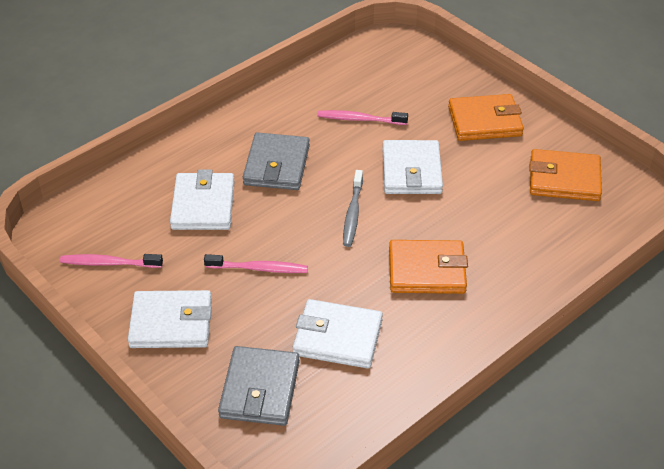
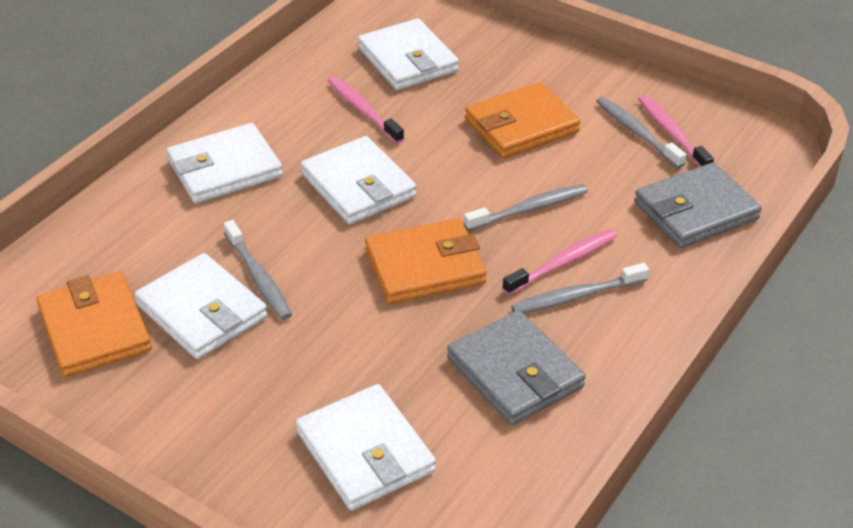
grey toothbrush: [343,170,363,247] = 1 -> [224,220,292,320] [464,184,588,231] [511,263,649,313] [596,97,687,168] = 4
white wallet: [128,290,212,348] [170,169,235,230] [293,299,383,369] [382,140,443,194] = 4 -> [134,253,268,359] [167,123,283,203] [296,384,436,511] [300,136,416,224] [358,18,459,90] = 5

